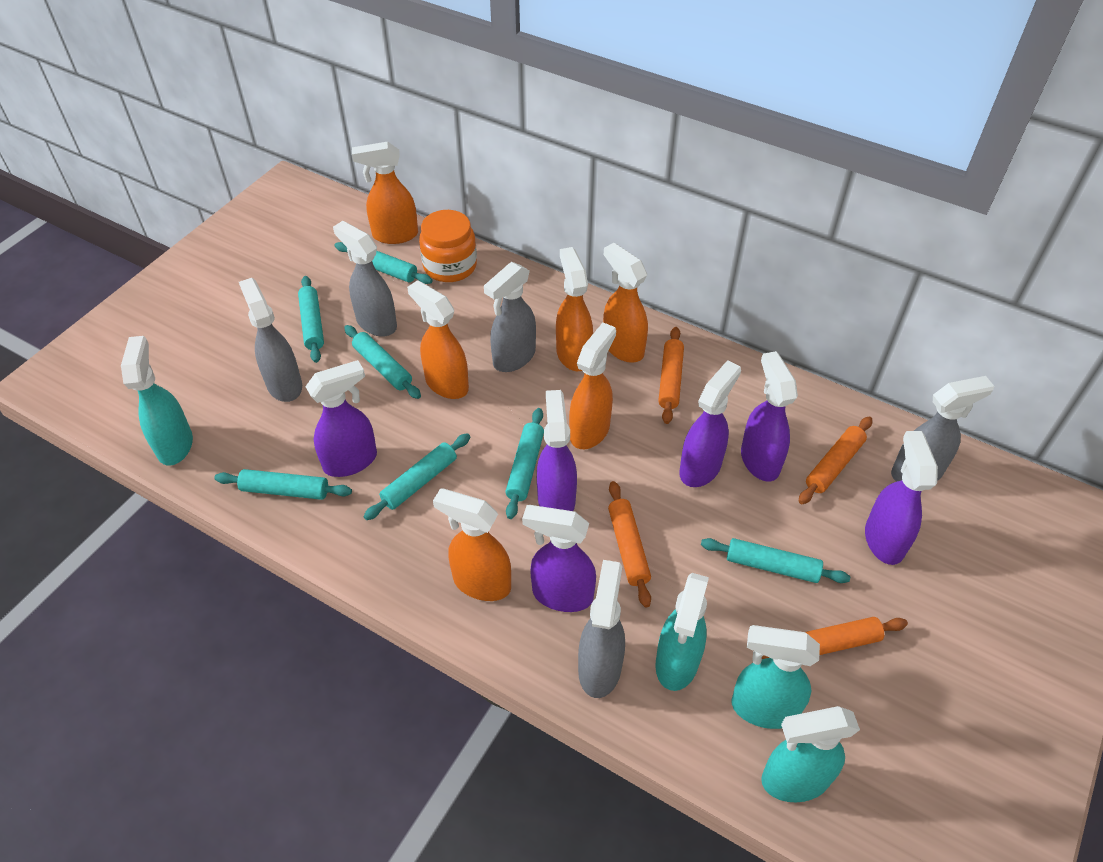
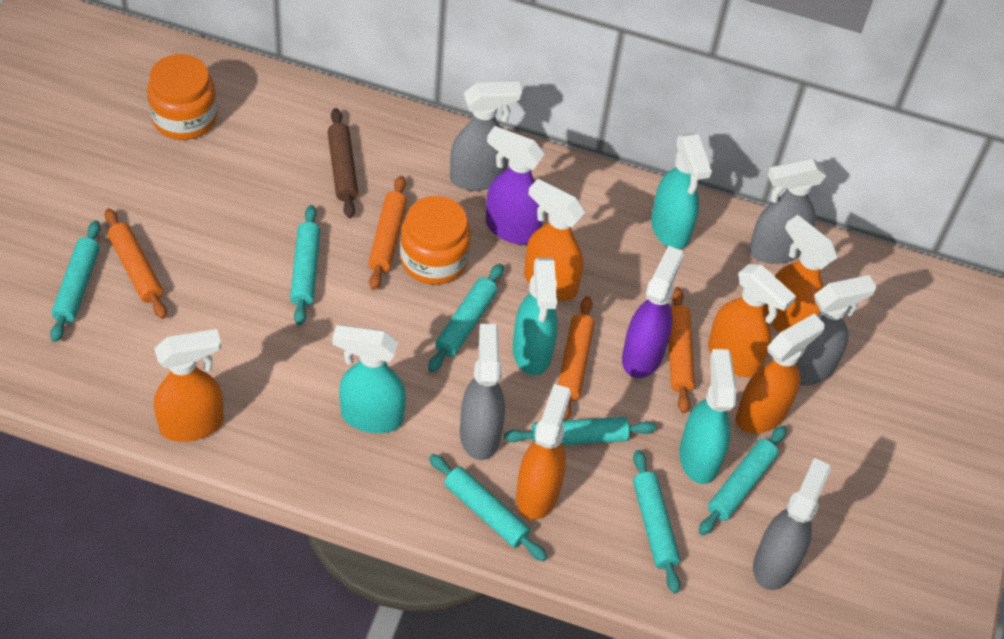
brown rolling pin: none = 0 -> [328,108,358,218] = 1
orange jar: [419,210,477,282] = 1 -> [147,54,217,140] [400,196,471,285] = 2
purple spray bottle: [305,360,377,477] [522,505,596,612] [537,390,577,511] [679,360,741,487] [741,351,798,482] [865,431,938,565] = 6 -> [486,126,544,245] [622,246,684,378] = 2

